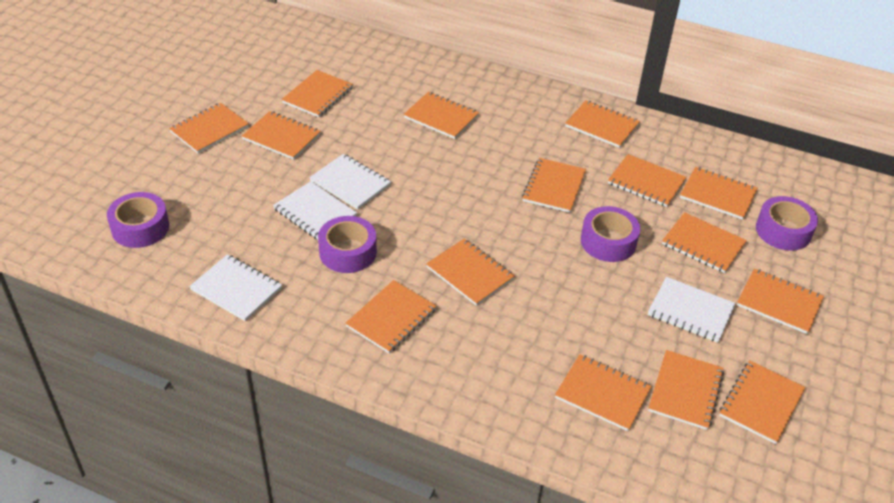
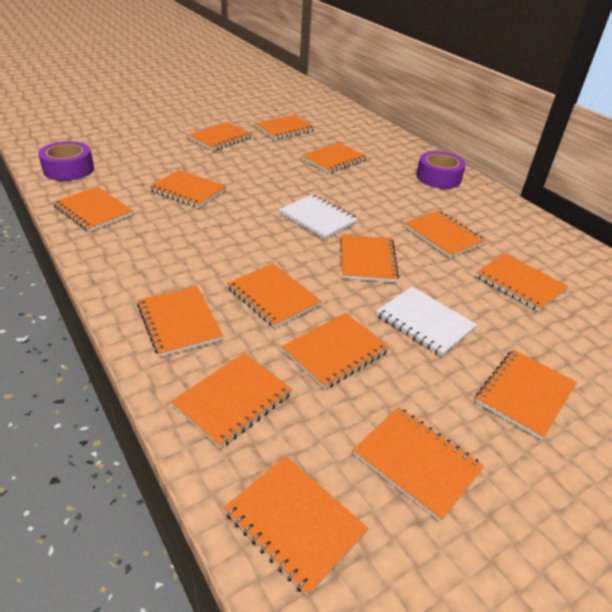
purple tape: [107,192,169,248] [318,216,377,273] [581,206,640,262] [756,196,818,251] = 4 -> [38,141,94,181] [416,151,466,189] = 2
white notebook: [189,254,282,322] [273,181,357,240] [309,154,391,210] [648,277,736,343] = 4 -> [279,195,358,239] [376,287,477,357] = 2

